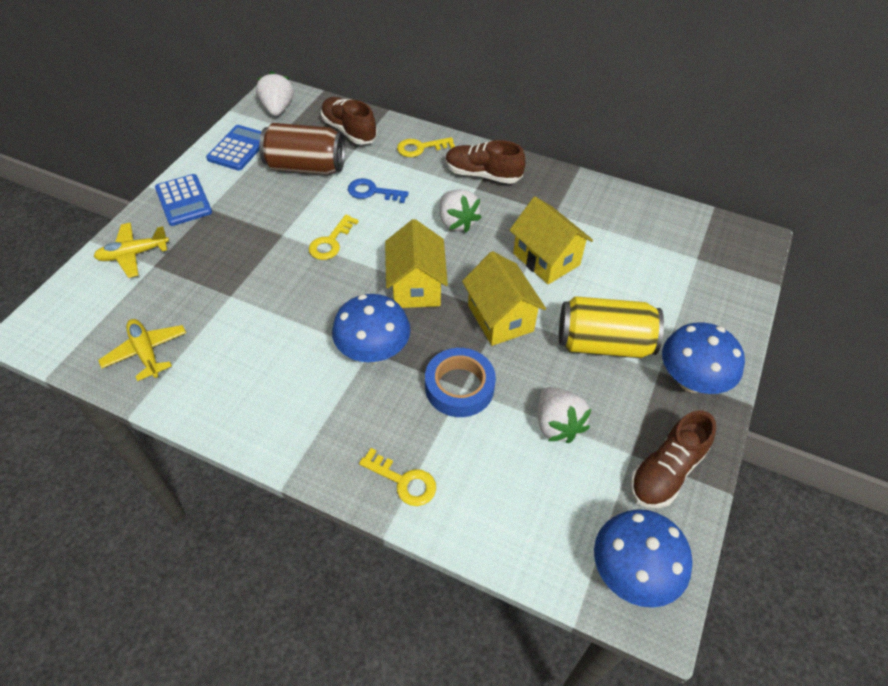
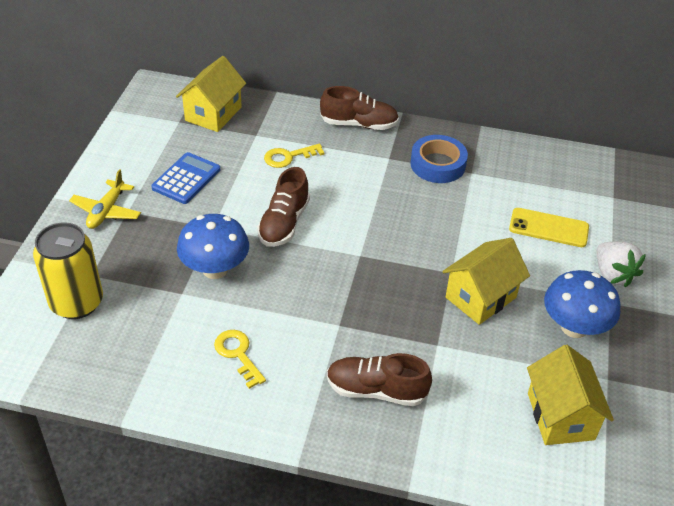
blue calculator: [155,174,212,226] [206,125,262,171] = 2 -> [151,152,220,204] = 1
blue key: [348,178,409,203] = 1 -> none = 0
blue mushroom: [332,294,410,363] [594,509,693,608] [662,322,745,394] = 3 -> [177,214,249,279] [544,270,621,338] = 2
brown can: [259,123,345,175] = 1 -> none = 0
white strawberry: [256,71,293,116] [439,189,482,233] [538,387,591,443] = 3 -> [597,241,646,288] = 1
yellow key: [309,215,359,260] [359,448,436,506] [397,137,455,157] = 3 -> [214,330,266,389] [264,144,325,168] = 2
yellow phone: none = 0 -> [509,208,589,247] = 1
yellow plane: [94,222,169,278] [98,319,186,381] = 2 -> [69,169,141,229] = 1

